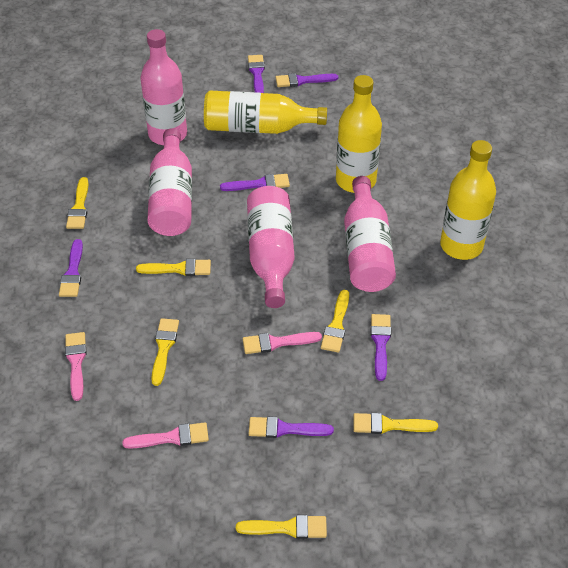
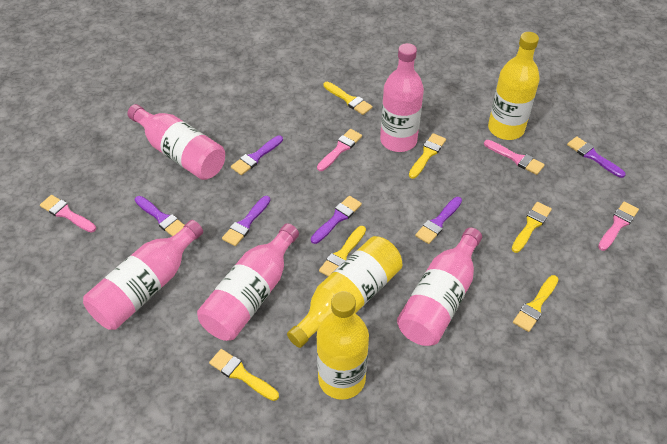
pink bottle: [140,29,187,145] [148,128,192,236] [247,186,295,308] [344,176,396,292] = 4 -> [83,220,203,330] [127,104,225,180] [197,223,299,341] [380,43,424,152] [397,227,482,346] = 5
pink brush: [65,332,86,401] [122,422,209,449] [242,332,322,354] = 3 -> [40,195,96,232] [317,129,362,171] [484,140,545,175] [598,201,639,251] = 4

